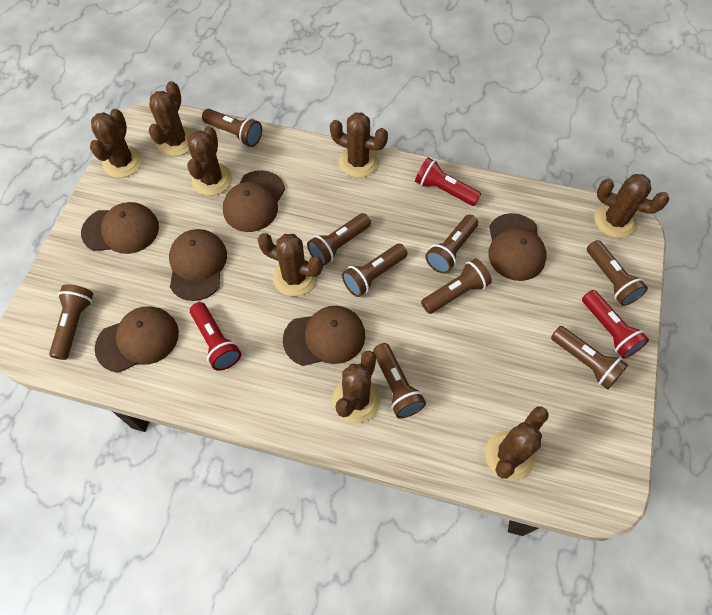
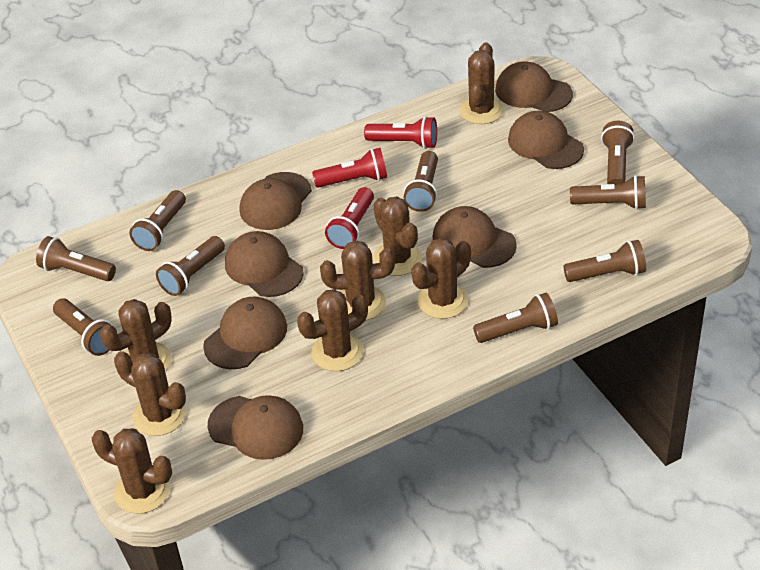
brown cap: [81,202,159,254] [95,306,179,373] [169,229,227,301] [223,170,285,232] [283,306,365,366] [488,213,547,281] = 6 -> [203,297,287,369] [208,395,303,460] [225,231,304,297] [240,172,312,230] [432,206,517,268] [495,62,573,112] [508,111,584,169] = 7

